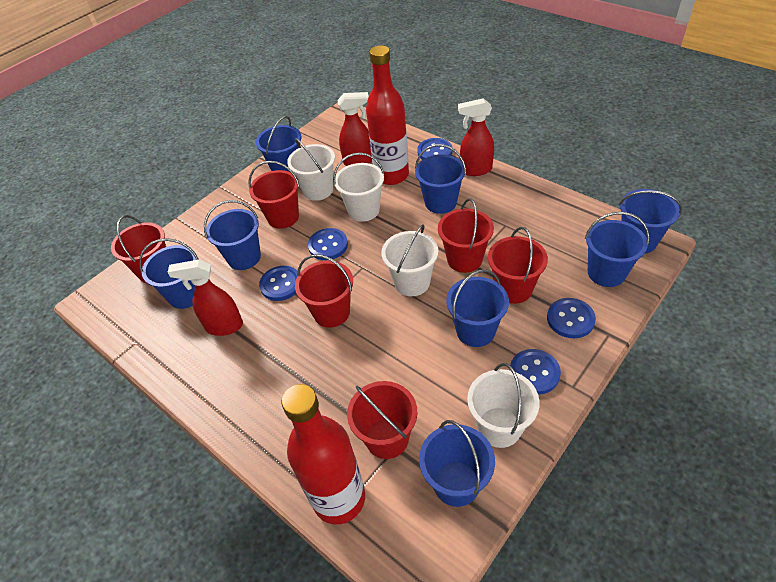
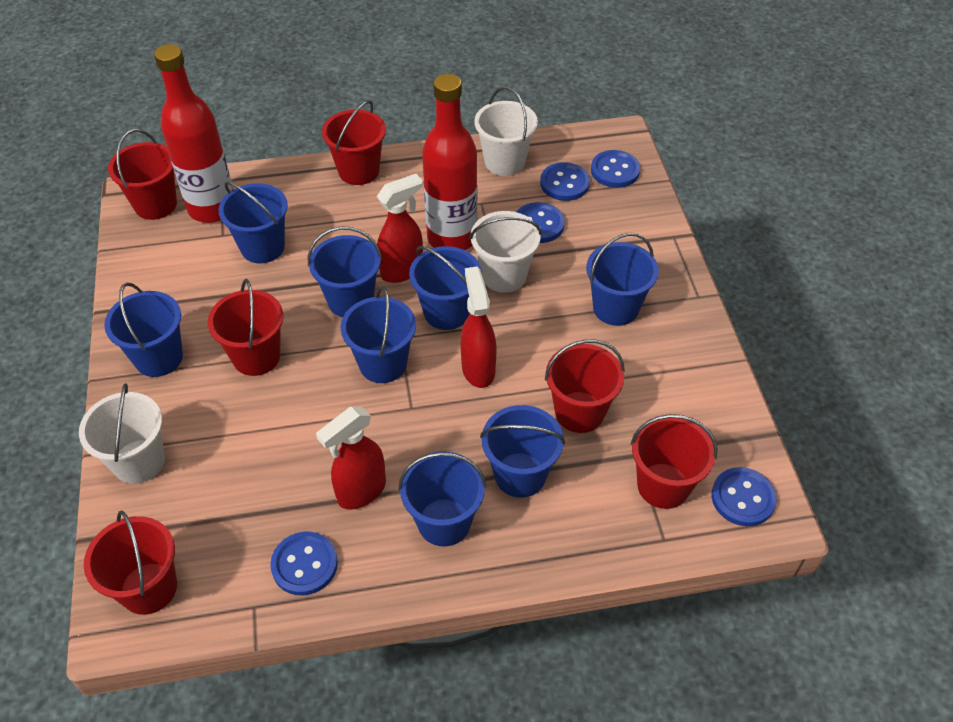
white bucket: [287,138,335,201] [333,153,384,222] [381,225,438,296] [467,363,540,448] = 4 -> [79,383,165,484] [469,211,542,293] [474,87,538,176] = 3

